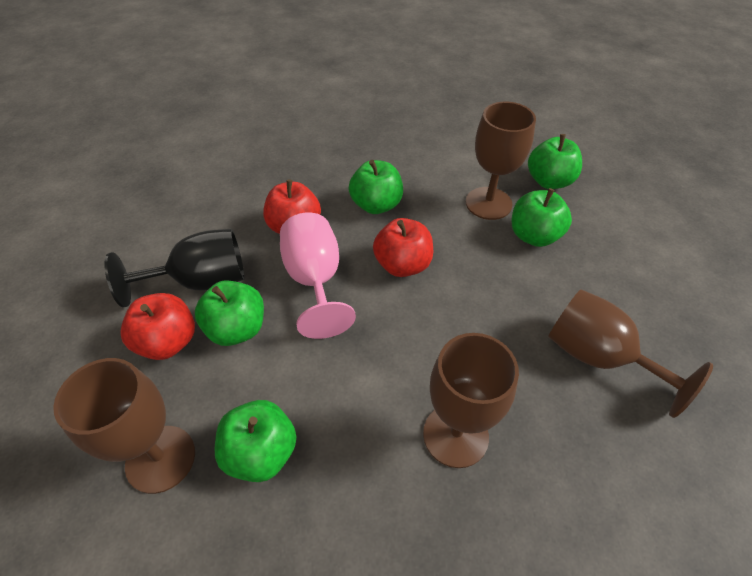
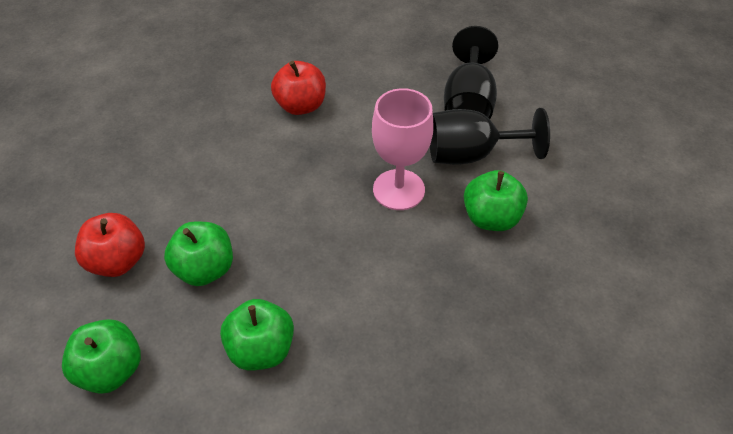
black goblet: [104,229,245,307] = 1 -> [430,108,550,165] [444,26,498,119] = 2
brown goblet: [53,358,195,494] [423,333,519,468] [466,102,536,220] [548,289,713,418] = 4 -> none = 0
green apple: [195,280,264,346] [214,400,297,482] [349,160,403,214] [512,188,572,247] [528,134,582,189] = 5 -> [62,319,141,394] [164,222,233,286] [220,299,294,370] [464,170,528,231] = 4
red apple: [121,293,195,360] [263,180,321,234] [373,218,433,277] = 3 -> [75,213,145,277] [271,61,326,115] = 2

